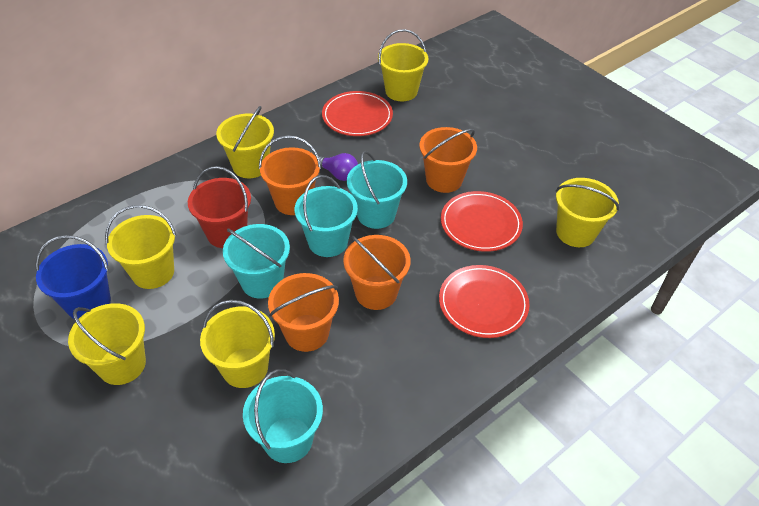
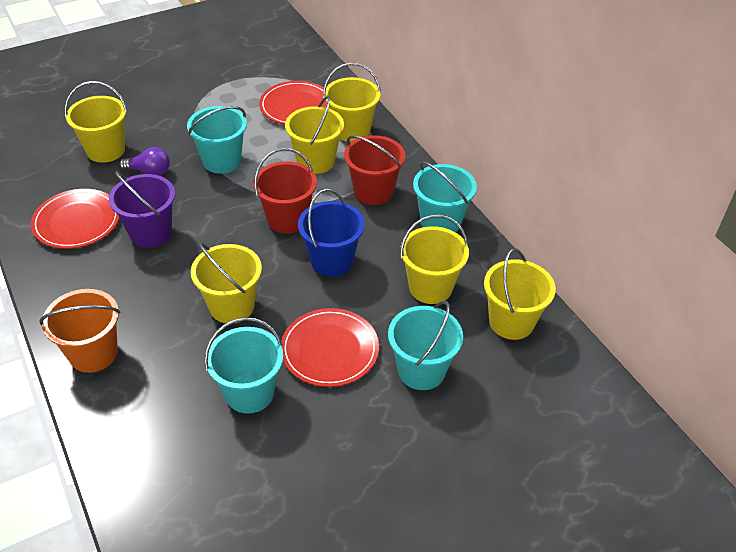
orange bucket: [259,135,321,215] [268,273,339,352] [343,235,411,310] [419,127,477,193] = 4 -> [39,289,121,373] = 1
purple bucket: none = 0 -> [109,171,175,248] = 1
red bucket: [188,166,251,248] = 1 -> [253,148,317,234] [344,135,405,205] = 2

